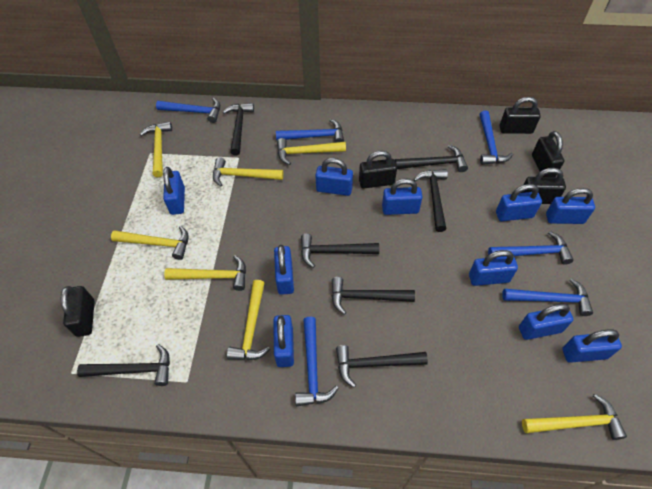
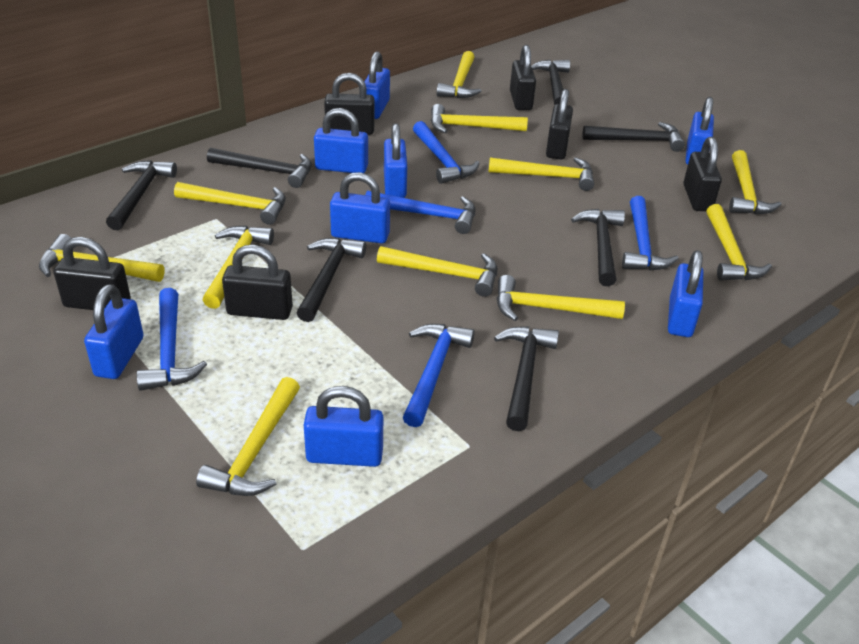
black padlock: [61,286,95,337] [359,151,397,189] [500,97,541,134] [521,168,566,204] [532,131,565,177] = 5 -> [54,237,131,310] [222,245,293,320] [324,73,375,135] [510,45,536,110] [546,89,573,159] [683,137,722,211] = 6
blue hammer: [156,98,220,123] [276,119,344,143] [295,317,338,406] [480,110,513,165] [488,231,574,265] [502,278,593,316] = 6 -> [137,288,207,391] [366,190,475,234] [403,324,475,427] [413,121,480,184] [622,196,679,271] = 5
blue padlock: [163,167,185,215] [274,245,294,295] [274,315,294,367] [316,158,353,196] [382,178,422,215] [469,250,518,286] [496,184,542,221] [519,304,573,340] [546,188,595,224] [562,329,622,363] = 10 -> [84,284,143,379] [304,386,383,467] [314,108,368,173] [330,172,390,244] [364,51,390,119] [384,123,407,198] [668,250,703,337] [686,97,714,165] = 8
yellow hammer: [111,226,189,260] [140,122,172,177] [164,255,246,291] [213,157,283,186] [227,280,270,360] [277,138,346,165] [522,393,627,440] = 7 -> [39,234,165,282] [174,182,286,225] [196,377,300,496] [203,225,274,309] [377,246,497,297] [431,104,528,133] [436,51,481,98] [489,157,594,191] [497,275,625,321] [706,204,772,281] [729,150,782,215] = 11

